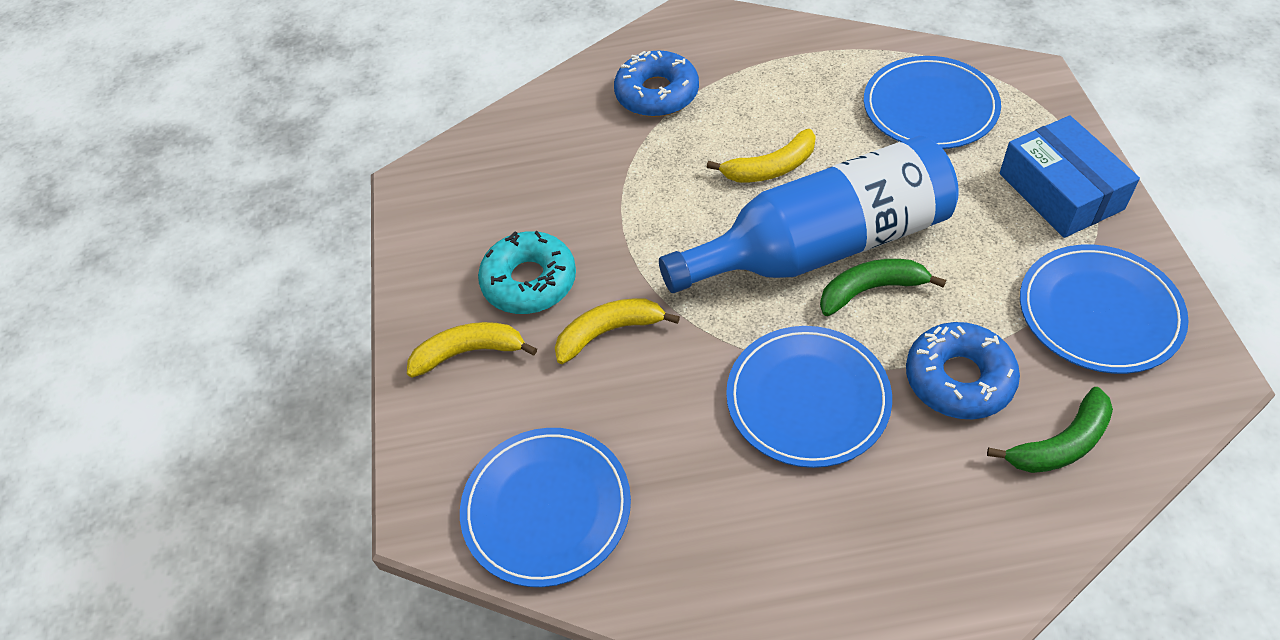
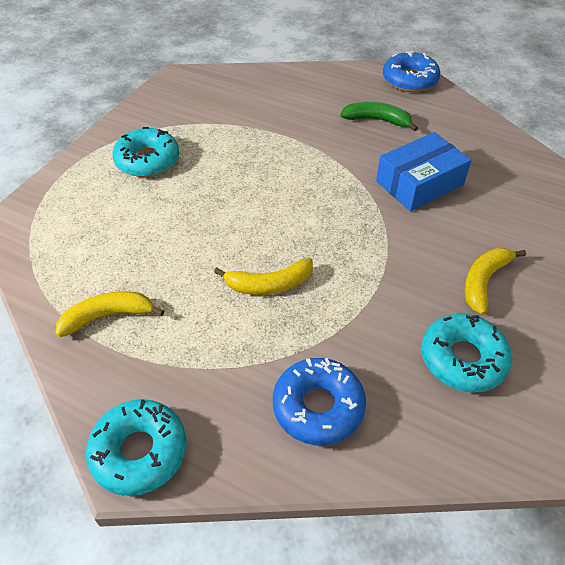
blue bottle: [659,136,959,293] = 1 -> none = 0
blue plate: [460,428,631,587] [726,326,892,468] [864,56,1001,149] [1020,244,1189,374] = 4 -> none = 0
green banana: [820,259,946,316] [987,387,1113,473] = 2 -> [340,102,418,131] = 1
turquoise donut: [478,231,576,314] = 1 -> [86,399,186,496] [112,127,179,177] [421,314,512,393] = 3

